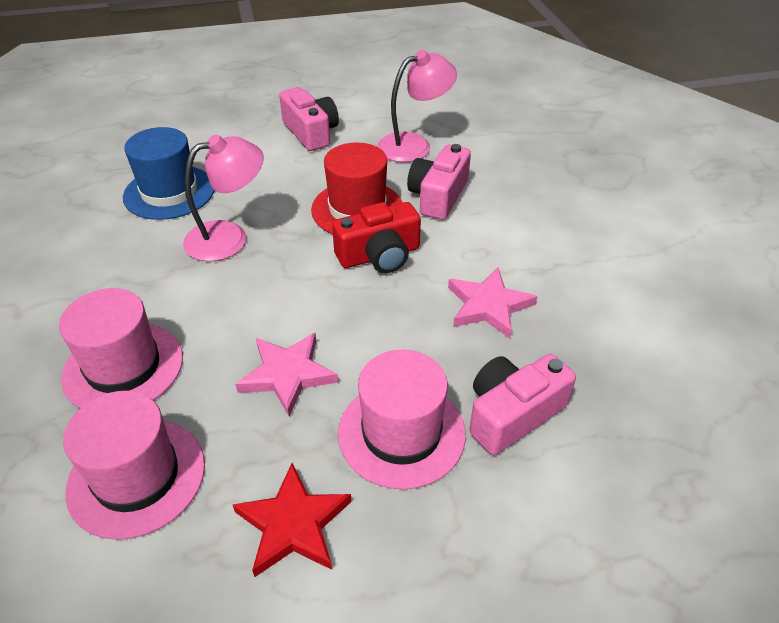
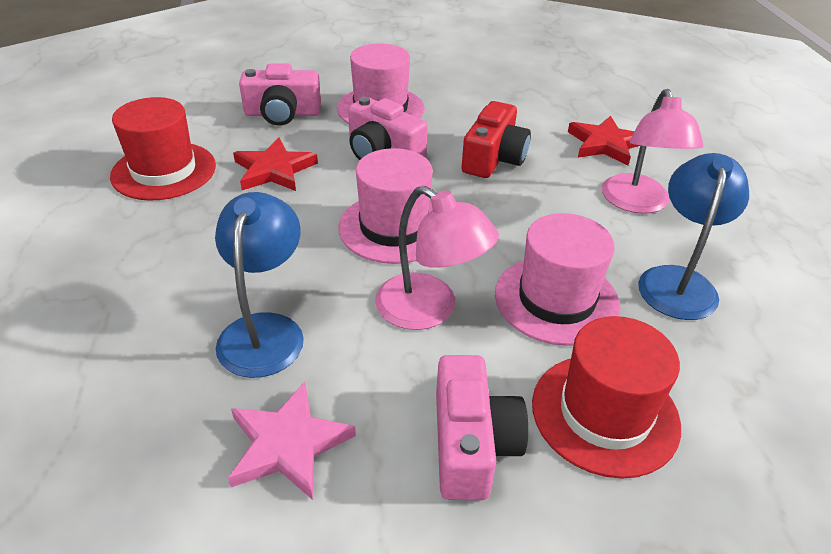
blue hat: [123,127,214,220] = 1 -> none = 0
blue lamp: none = 0 -> [215,192,304,378] [638,153,749,320] = 2
pink star: [235,333,338,416] [448,268,538,338] = 2 -> [228,382,356,500] = 1
red hat: [311,143,403,234] = 1 -> [110,97,216,200] [532,316,681,479] = 2
red star: [232,463,352,577] = 1 -> [233,137,318,191] [568,115,640,166] = 2

